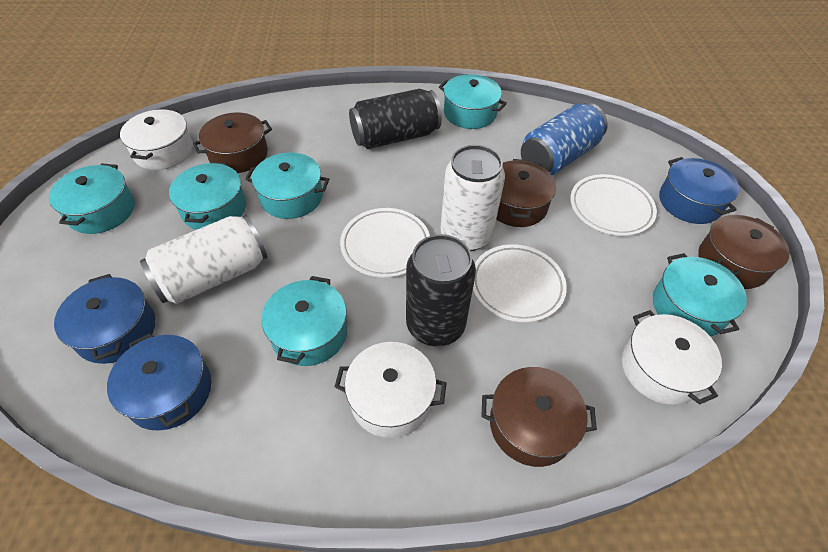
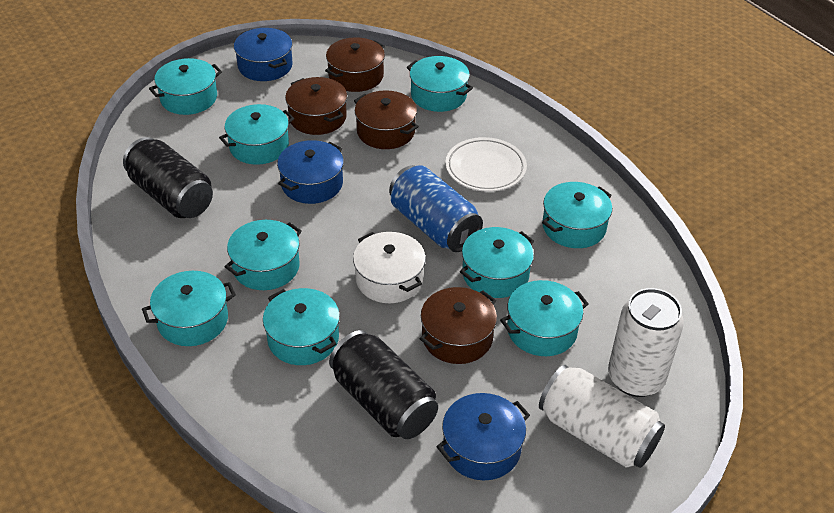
turquoise pot: [49,163,135,234] [169,162,246,230] [245,152,329,219] [261,276,347,366] [439,74,507,129] [653,253,747,337] = 6 -> [142,271,236,346] [149,58,222,115] [219,104,294,165] [225,220,302,290] [263,288,340,365] [407,56,473,112] [460,227,534,298] [500,280,588,356] [542,182,612,248] = 9
white plate: [340,208,430,278] [473,244,567,322] [570,174,657,236] = 3 -> [445,137,527,192] = 1
white pot: [120,109,193,170] [335,342,447,438] [622,310,722,405] = 3 -> [353,232,426,303] = 1

